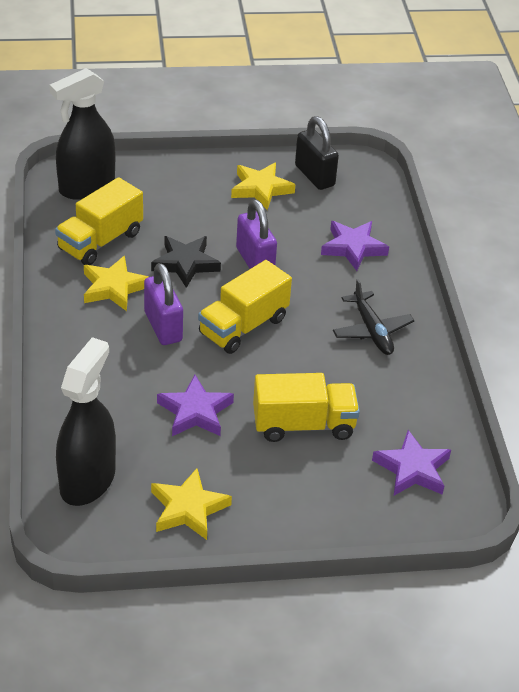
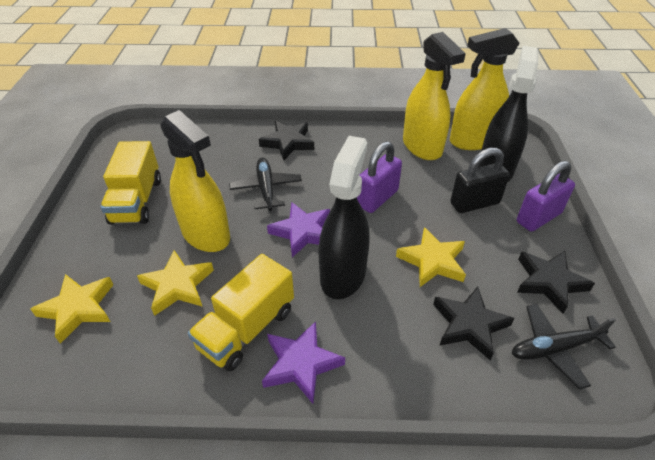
black plane: [333,279,414,355] = 1 -> [229,158,302,211] [512,304,616,389] = 2
black star: [151,236,221,288] = 1 -> [259,121,314,160] [433,286,514,360] [517,251,595,314] = 3
purple star: [157,375,234,436] [321,221,389,271] [372,430,451,496] = 3 -> [262,321,345,404] [267,202,330,257] = 2
yellow spray bottle: none = 0 -> [160,110,230,252] [403,32,466,160] [450,28,519,150] = 3
yellow truck: [55,177,143,265] [198,260,292,354] [253,373,360,442] = 3 -> [100,141,161,225] [188,254,294,371] = 2

